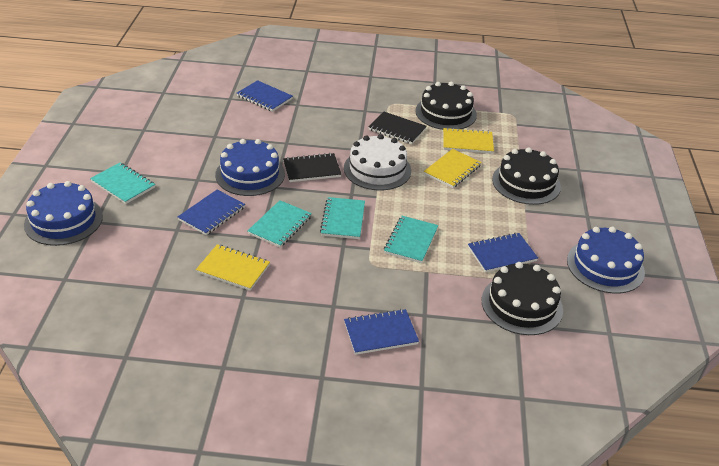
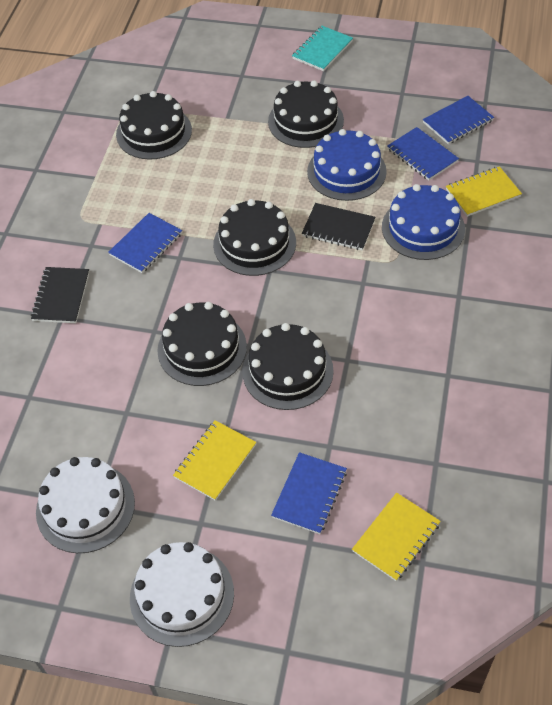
black cake: [415,82,477,130] [482,262,563,335] [492,147,561,205] = 3 -> [116,91,192,160] [157,302,247,386] [213,199,296,276] [242,323,334,410] [268,80,344,148] = 5
blue cake: [24,181,103,246] [215,139,285,196] [567,227,645,294] = 3 -> [307,129,387,201] [382,184,465,260] = 2
turquoise notebook: [90,163,155,204] [247,200,312,247] [320,197,365,239] [384,216,438,263] = 4 -> [292,26,353,71] = 1
white cake: [344,134,411,190] = 1 -> [36,457,135,553] [130,542,234,647] = 2

